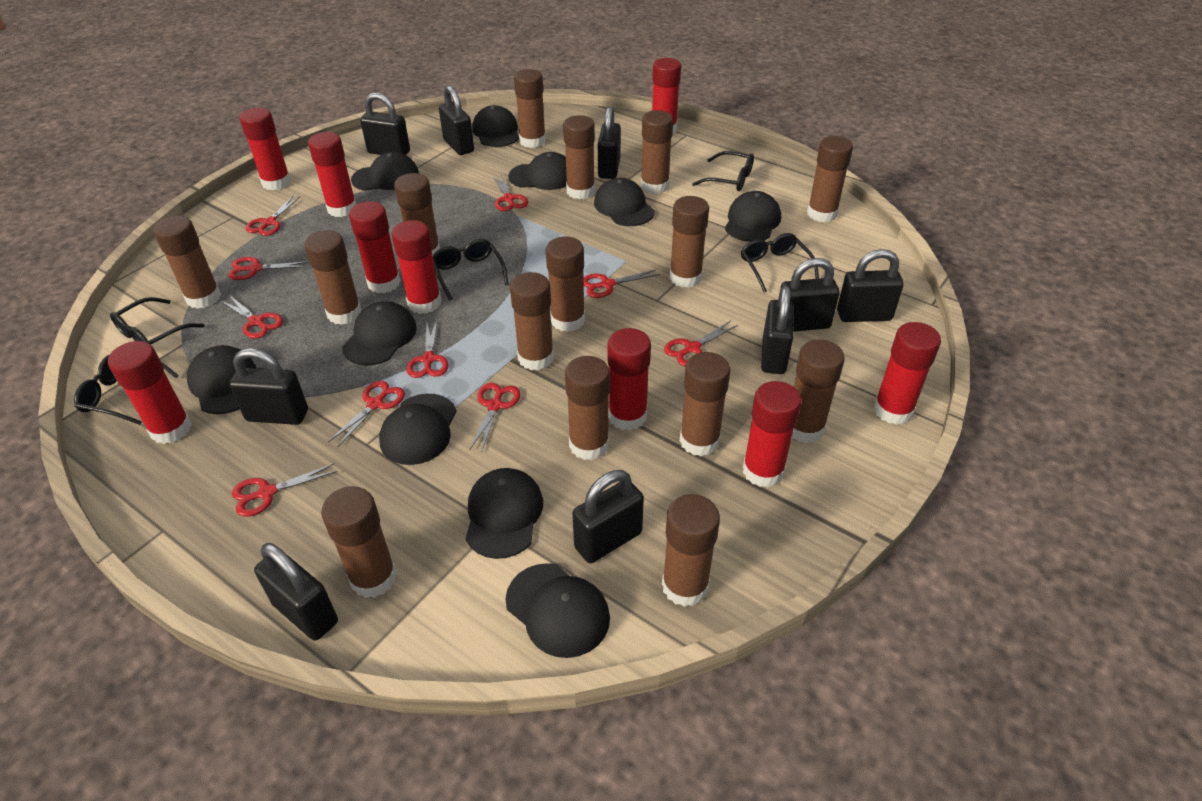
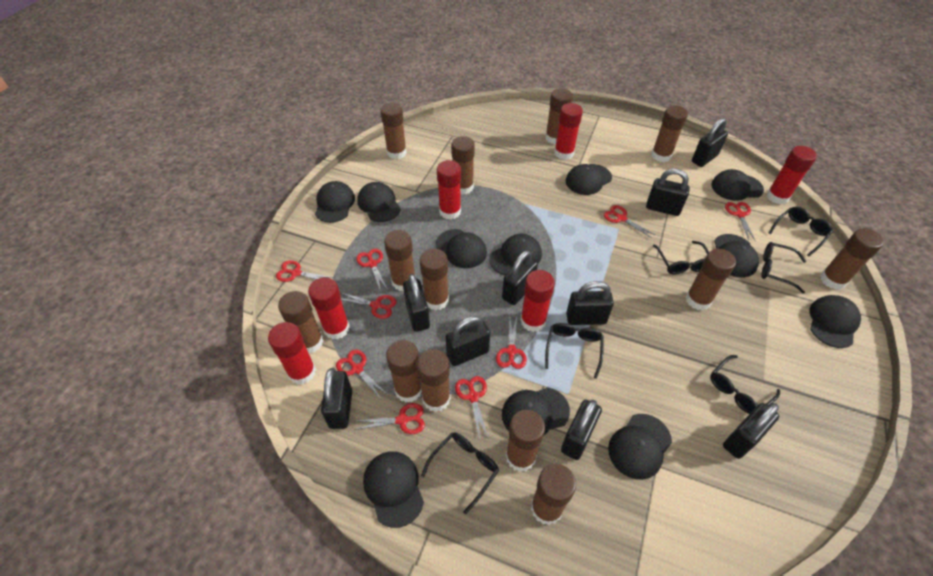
black cap: [187,345,256,414] [342,301,417,365] [351,152,419,191] [379,394,457,465] [466,468,543,559] [472,105,519,147] [505,563,610,658] [508,152,567,190] [594,178,655,226] [725,191,781,242] = 10 -> [315,181,355,223] [357,182,401,222] [363,451,424,528] [436,229,487,268] [489,234,542,275] [502,387,570,436] [566,164,612,195] [608,414,672,480] [711,169,764,201] [714,234,759,277] [810,295,861,348] = 11
black glasses: [74,355,179,425] [110,297,205,345] [433,239,509,300] [692,151,754,191] [741,233,819,293] = 5 -> [421,432,499,514] [545,323,604,379] [653,241,709,274] [710,355,780,414] [761,242,806,294] [769,207,833,257] = 6
brown glue stick: [153,216,221,309] [305,230,362,325] [321,486,397,598] [394,173,440,256] [510,272,554,370] [514,69,546,148] [546,237,585,332] [563,115,595,199] [565,356,610,460] [641,110,673,194] [662,494,720,607] [670,196,709,288] [680,352,730,456] [792,339,845,443] [807,136,853,222] = 15 -> [278,291,323,354] [380,103,407,159] [384,230,416,291] [386,340,422,402] [417,349,451,412] [420,249,449,310] [451,136,475,195] [506,410,545,472] [531,464,576,525] [545,88,572,144] [651,105,688,162] [686,249,736,310] [820,228,884,290] = 13
red glue stick: [108,341,192,444] [239,108,291,190] [308,132,356,217] [349,201,401,293] [392,220,442,314] [608,328,651,431] [652,58,681,133] [743,381,802,487] [874,322,941,425] = 9 -> [268,322,316,385] [308,277,350,340] [437,160,461,220] [521,270,555,332] [554,103,583,160] [767,146,817,204] = 6
red scissors: [220,295,283,339] [229,257,309,280] [232,463,337,517] [245,196,301,236] [328,381,405,447] [407,320,449,378] [469,383,521,453] [493,174,528,211] [583,270,660,298] [664,320,738,366] = 10 -> [276,260,334,282] [336,350,388,400] [340,292,396,319] [354,403,425,434] [356,249,388,291] [455,376,489,440] [496,315,527,369] [604,205,655,238] [725,202,756,241] = 9

